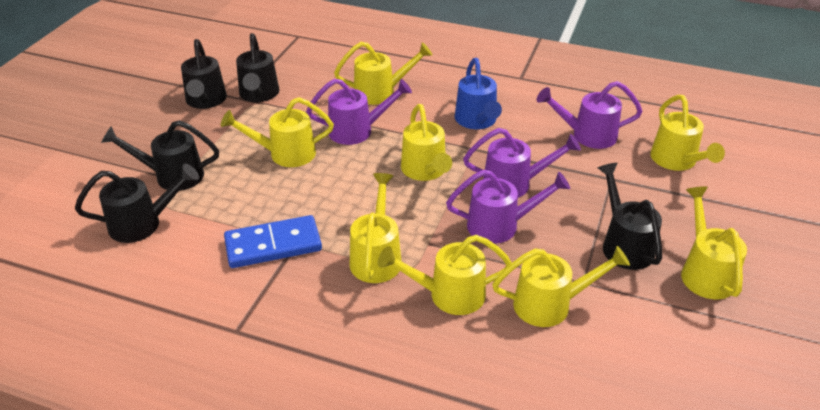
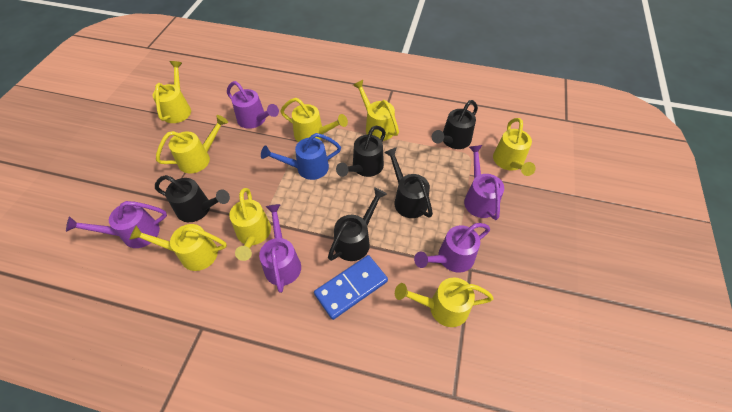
purple watering can: [306,79,412,145] [446,170,570,244] [463,128,581,198] [537,81,643,149] = 4 -> [66,201,167,248] [227,81,279,129] [259,204,301,293] [414,223,490,273] [464,145,504,220] = 5

